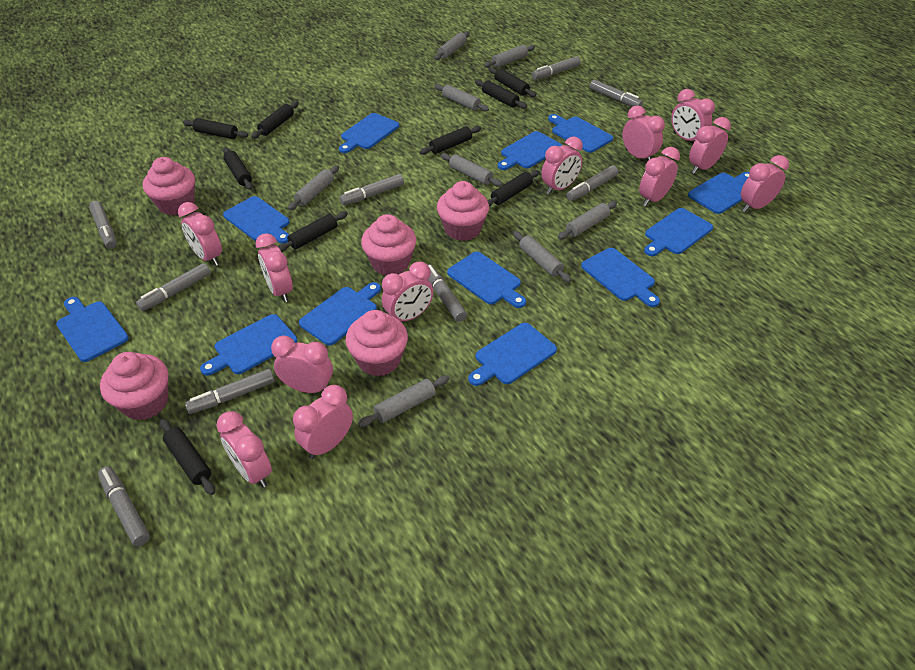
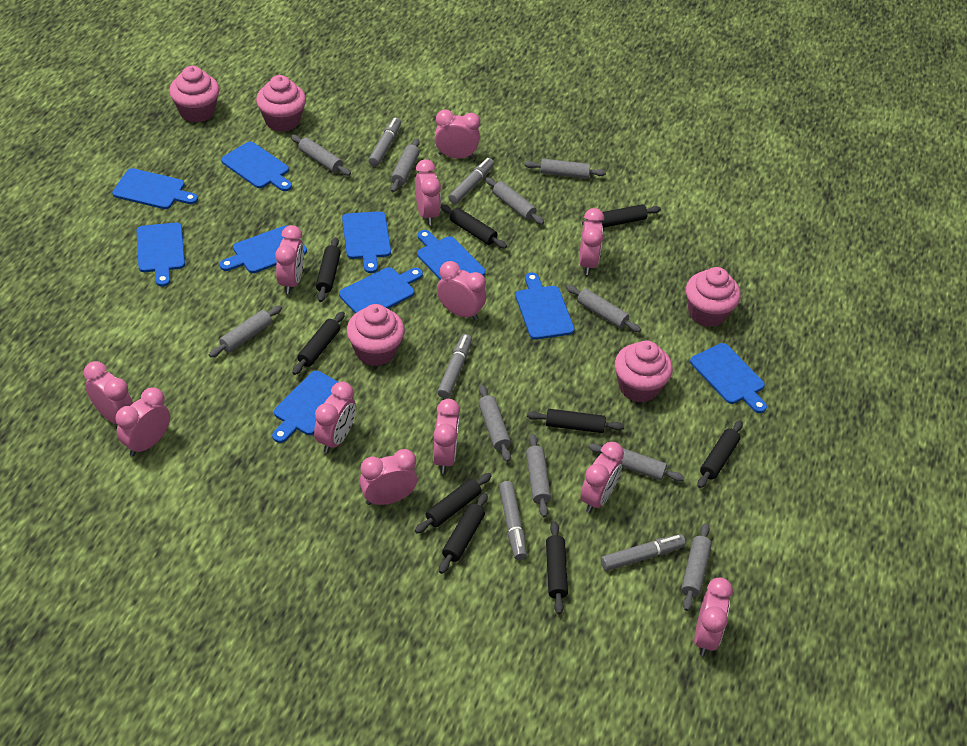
blue cutting board: [56,297,129,362] [200,314,298,376] [223,196,290,244] [299,282,381,345] [339,113,399,153] [447,252,526,308] [468,323,557,386] [498,131,562,170] [548,114,613,153] [581,248,660,307] [644,208,713,256] [688,172,749,214] = 12 -> [112,168,198,209] [137,223,185,287] [219,225,307,273] [221,141,292,191] [272,371,338,443] [339,267,423,313] [342,211,391,273] [417,230,486,280] [515,272,574,340] [690,343,767,413] = 10
grey marker: [89,201,117,249] [98,466,150,546] [136,263,211,311] [185,369,275,414] [340,174,404,205] [428,264,467,322] [532,56,581,80] [566,165,618,201] [590,80,643,107] = 9 -> [368,118,401,167] [437,334,472,399] [448,158,494,204] [499,481,527,560] [601,534,686,571] = 5
grey rolling pin: [288,165,339,210] [358,375,450,427] [434,31,470,60] [435,84,489,112] [441,153,502,187] [484,45,535,68] [513,231,571,282] [558,201,617,240] = 8 -> [209,305,282,358] [291,135,351,176] [391,139,420,192] [479,385,511,462] [485,177,544,225] [524,159,606,179] [526,434,551,518] [566,285,641,332] [589,443,684,481] [681,523,712,611] = 10

